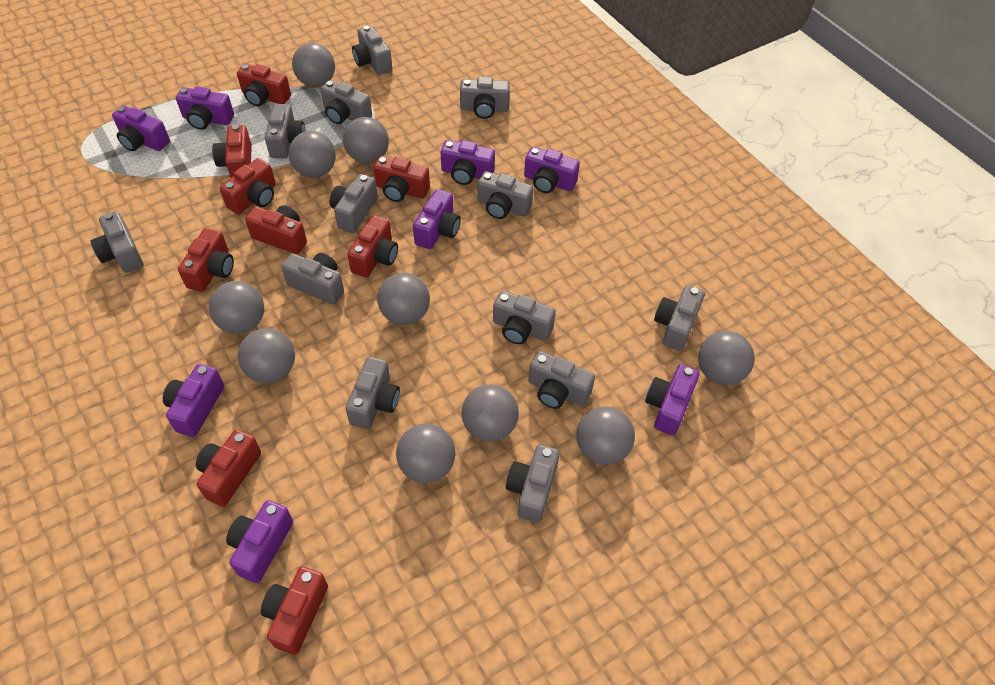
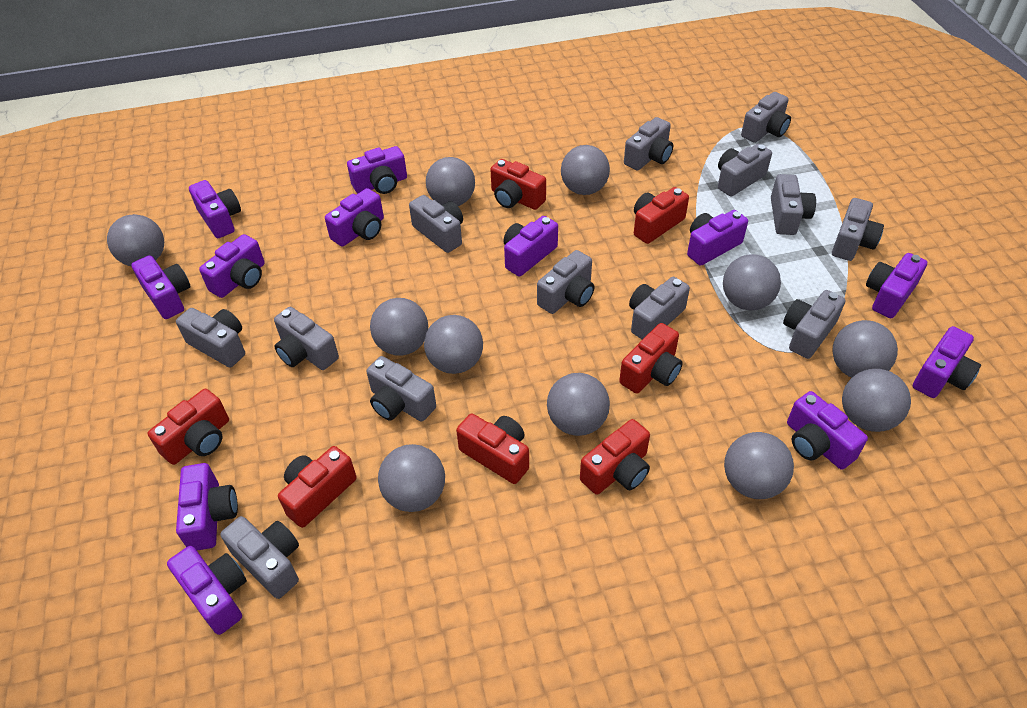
grey ball: [209,281,264,334] [238,328,295,383] [289,131,336,178] [292,43,335,87] [343,117,389,164] [377,273,430,325] [396,424,456,483] [462,384,519,442] [576,406,635,465] [698,331,755,385] = 10 -> [107,214,164,267] [370,298,428,356] [378,444,445,512] [424,315,483,374] [426,157,475,206] [547,373,610,436] [561,145,610,195] [723,254,781,311] [724,432,794,499] [832,320,898,378] [842,369,911,432] = 11
purple camera: [112,105,170,151] [163,364,224,437] [176,86,234,130] [226,500,293,583] [413,189,461,249] [441,140,495,185] [524,147,580,193] [645,364,700,436] = 8 -> [131,255,190,319] [167,546,247,635] [176,463,238,551] [189,180,241,238] [199,234,265,298] [325,188,384,247] [347,146,407,194] [504,216,558,277] [687,210,748,266] [787,391,868,470] [866,253,927,318] [913,326,981,398] = 12
red camera: [178,228,234,292] [196,429,261,507] [212,125,252,178] [220,158,276,214] [237,64,291,106] [245,205,307,254] [261,566,328,655] [347,215,398,278] [374,155,430,202] = 9 -> [148,389,229,465] [278,446,356,528] [456,414,529,484] [490,159,546,210] [580,419,650,495] [619,323,683,394] [634,187,689,244] = 7

